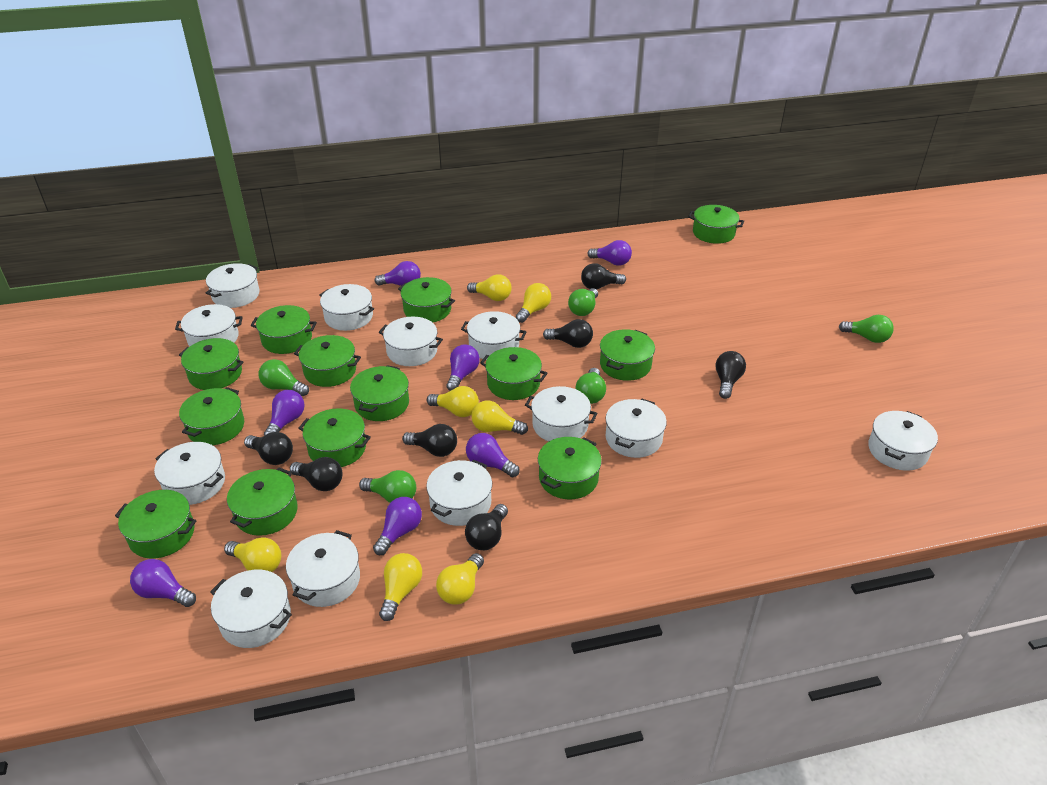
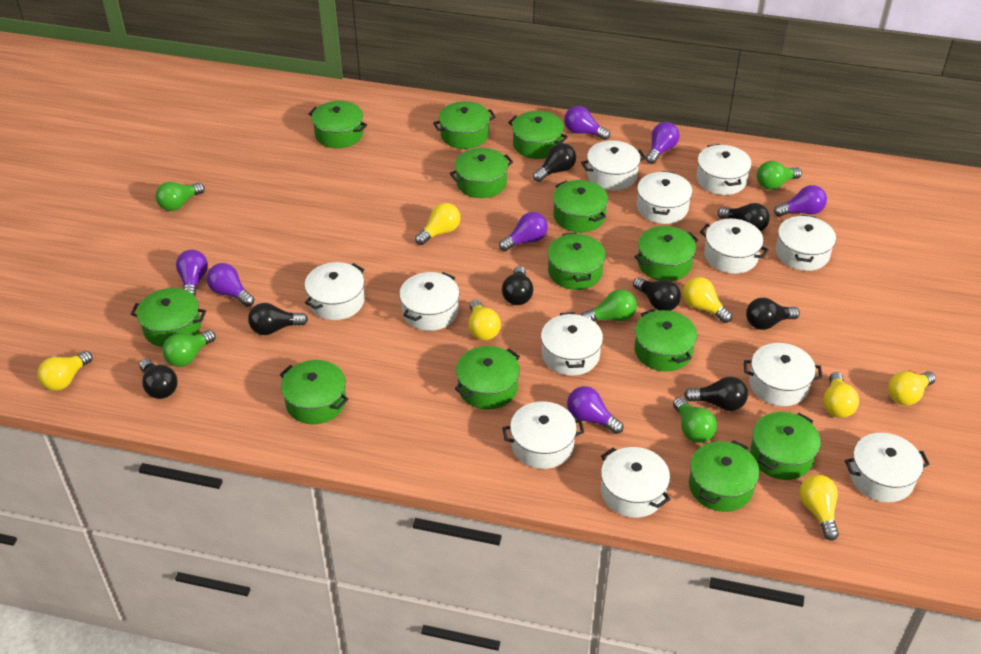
black light bulb: [244,432,293,465] [290,457,343,491] [402,424,457,457] [465,504,508,550] [543,319,593,348] [581,263,626,289] [716,351,746,399] = 7 -> [139,359,178,399] [248,303,308,335] [502,266,533,305] [533,143,576,182] [633,277,681,311] [684,377,748,411] [717,203,770,231] [746,297,800,330] = 8

